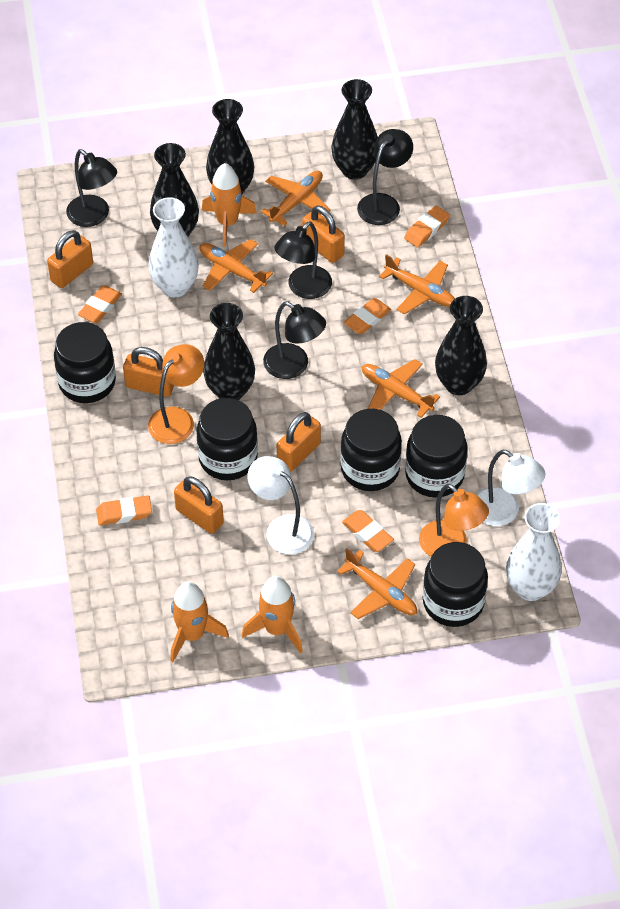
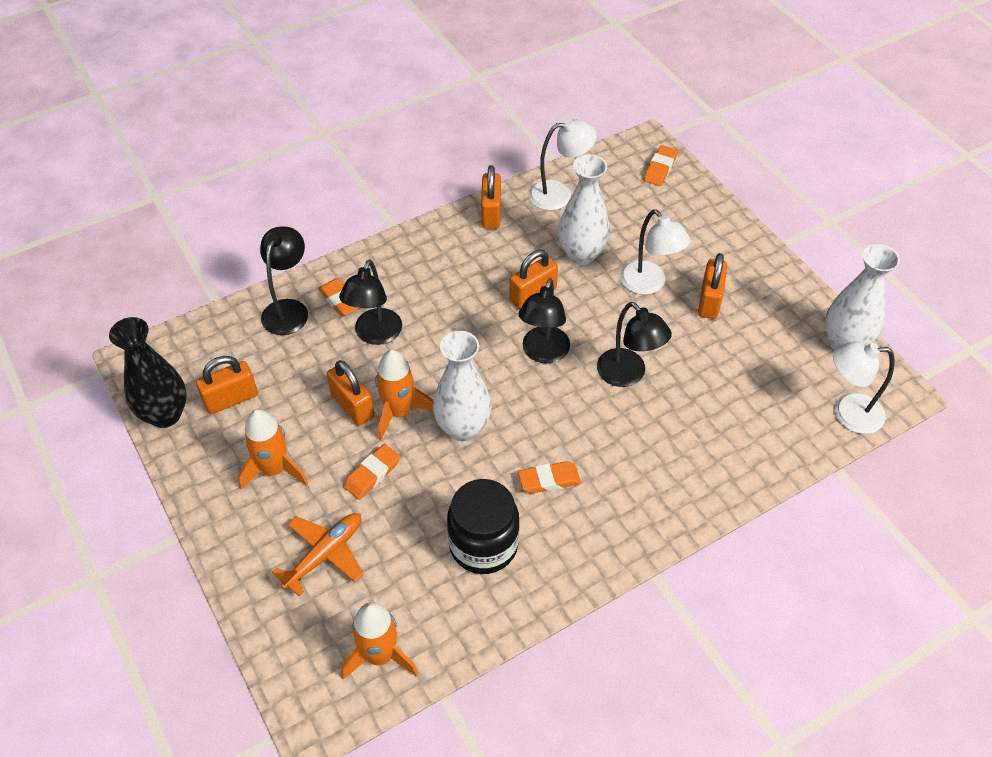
black jar: [54,322,116,403] [197,398,258,480] [340,409,402,491] [405,415,468,498] [423,542,488,627] = 5 -> [447,479,520,574] = 1
black vase: [150,143,199,237] [203,303,255,400] [206,99,254,194] [331,79,378,179] [435,296,487,395] = 5 -> [109,317,187,428] = 1
orange eraser: [78,285,122,323] [96,495,152,526] [342,510,394,552] [343,298,391,334] [404,206,450,248] = 5 -> [318,278,359,317] [343,444,400,500] [518,461,581,493] [644,145,678,186] = 4
orange lamp: [148,344,204,444] [419,484,489,557] = 2 -> none = 0
orange plane: [200,239,273,293] [261,171,330,226] [337,548,417,619] [362,359,440,418] [379,254,455,314] = 5 -> [272,513,364,596] = 1
white lamp: [248,456,314,555] [476,450,545,526] = 2 -> [529,119,597,210] [620,209,691,295] [833,341,895,434] = 3
white vase: [148,197,199,297] [506,503,562,601] = 2 -> [433,331,491,441] [558,154,610,265] [825,244,900,350] = 3

